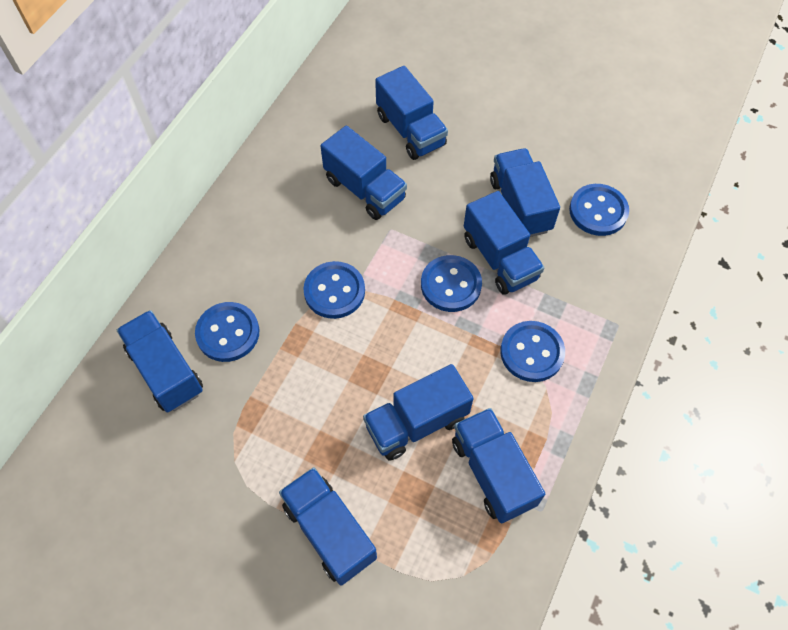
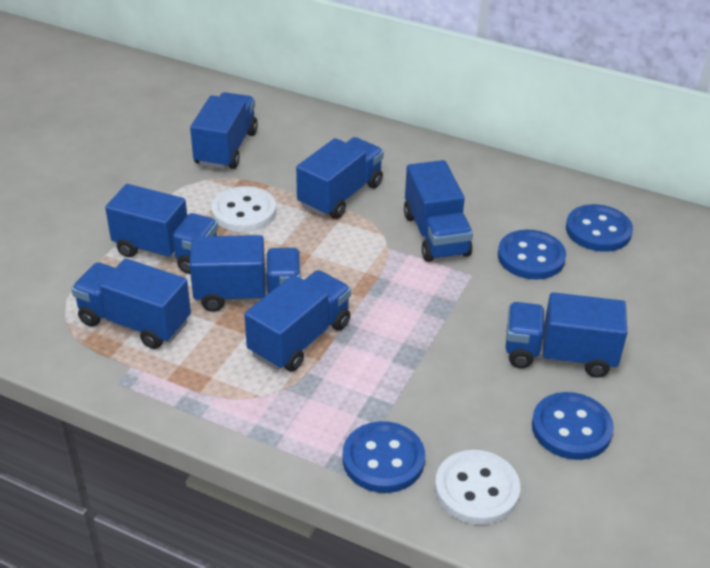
blue button: [195,302,259,362] [303,261,365,319] [421,255,482,312] [500,321,565,382] [569,184,629,236] = 5 -> [342,421,425,493] [498,230,566,280] [532,392,614,460] [566,204,633,252] = 4
white button: none = 0 -> [211,186,276,232] [435,450,520,525] = 2

